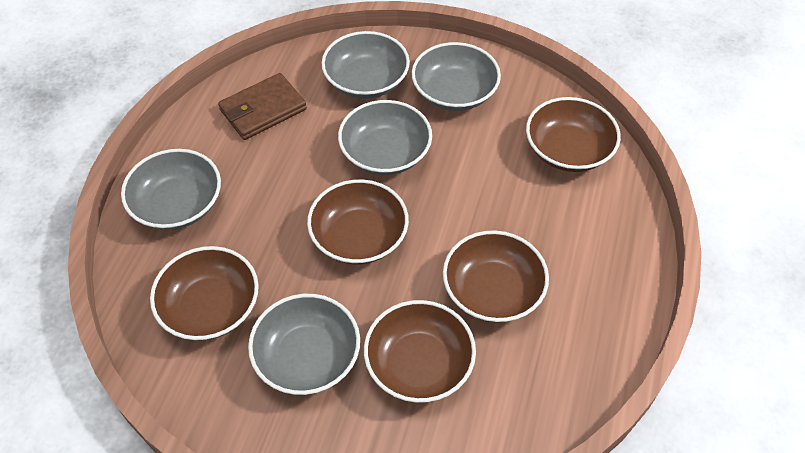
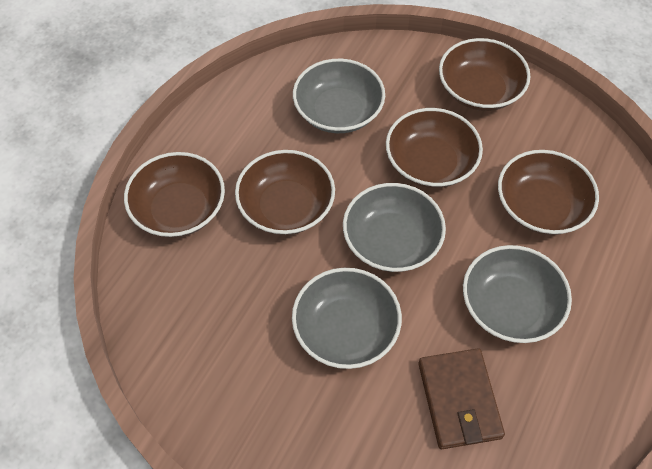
grey bowl: [121,149,221,230] [248,294,360,395] [321,31,410,99] [338,100,432,175] [412,42,501,111] = 5 -> [292,268,402,369] [293,59,385,133] [343,183,446,272] [463,245,572,343] = 4

